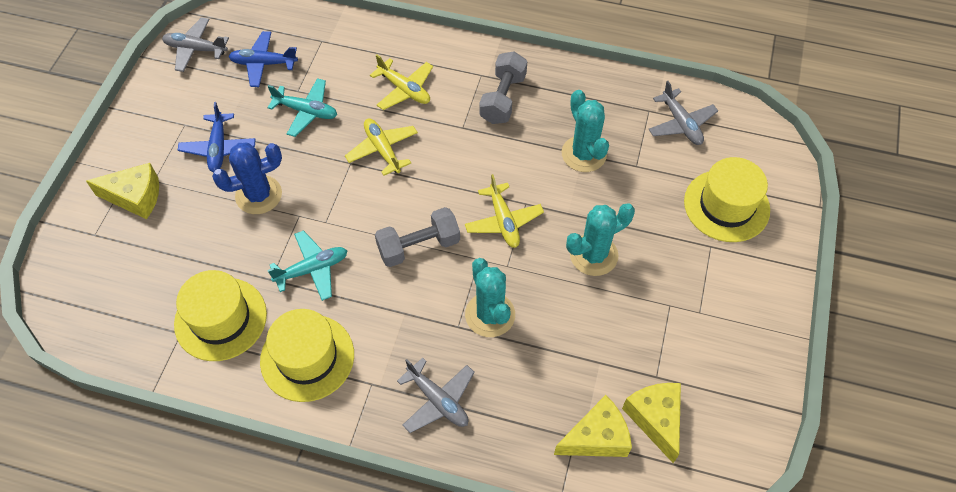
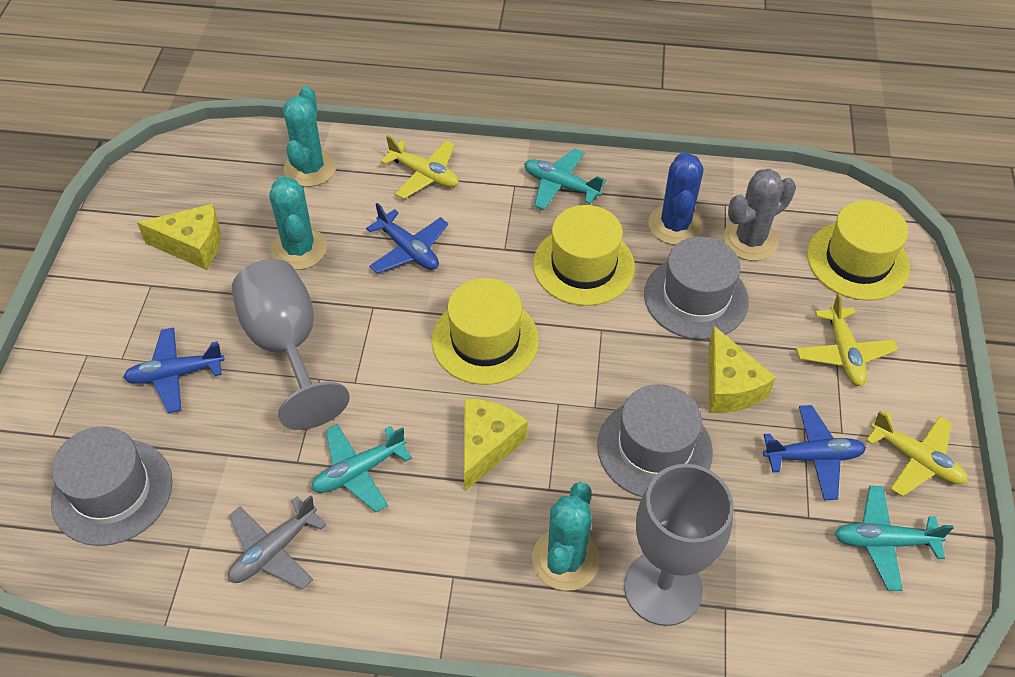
blue plane: [178,102,256,172] [228,31,298,87] = 2 -> [123,327,224,413] [366,203,448,273] [763,405,866,500] = 3
grey cactus: none = 0 -> [723,169,796,261] = 1
grey dumbbell: [375,207,460,267] [479,51,527,124] = 2 -> none = 0
grey goblet: none = 0 -> [232,259,350,430] [624,464,734,626] = 2
grey hat: none = 0 -> [51,426,173,546] [597,384,713,497] [644,236,749,340] = 3
grey plane: [162,17,229,72] [397,358,475,433] [649,81,718,145] = 3 -> [228,495,326,590] = 1
turquoise plane: [267,230,348,301] [268,78,337,137] = 2 -> [311,424,412,512] [524,149,606,210] [835,486,954,591] = 3

